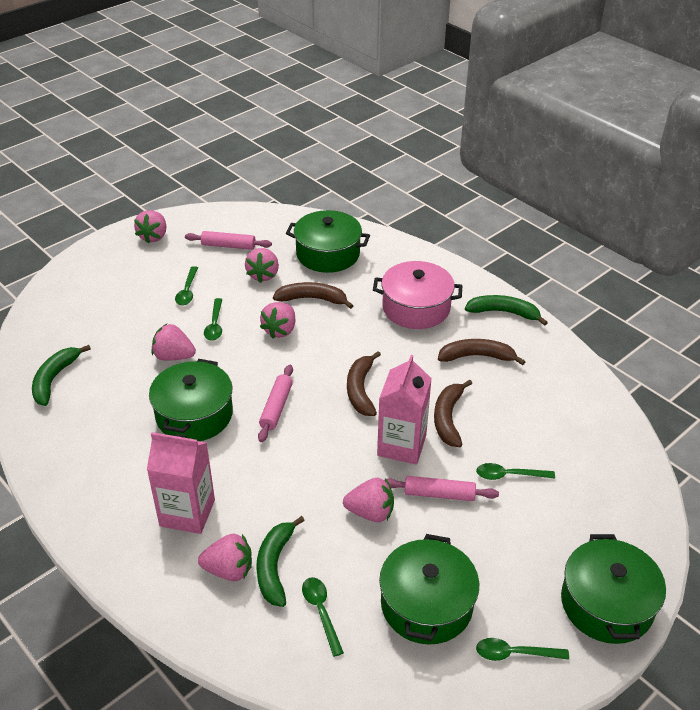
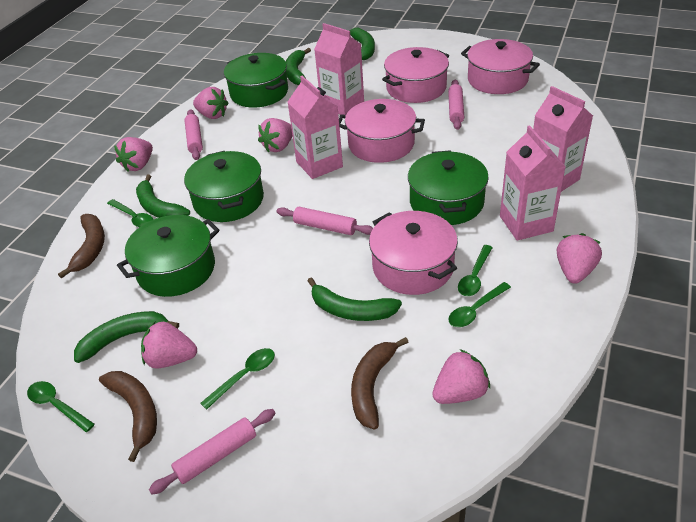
brown banana: [273,282,354,309] [347,351,381,416] [434,380,472,447] [438,339,526,365] = 4 -> [58,214,105,279] [99,371,157,462] [351,337,408,429] = 3
green banana: [32,345,91,406] [256,516,305,607] [465,295,548,326] = 3 -> [74,311,179,363] [136,174,190,218] [286,48,311,85] [307,277,402,321] [349,28,375,60] = 5
pink carton: [147,432,215,534] [377,355,432,465] = 2 -> [288,76,343,179] [314,23,364,115] [500,125,566,241] [533,86,593,192] = 4
pink pot: [373,261,462,329] = 1 -> [339,99,425,163] [369,211,458,295] [382,47,449,103] [461,39,540,94] = 4
pink rolling pin: [185,231,272,250] [258,365,293,442] [384,476,499,501] = 3 -> [149,409,276,494] [184,109,203,160] [276,207,373,235] [448,80,464,130] = 4

